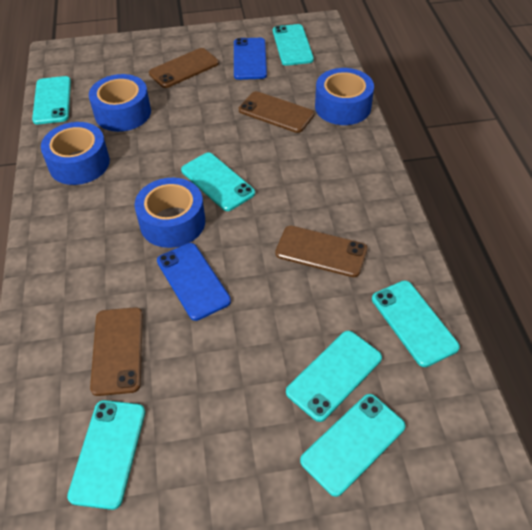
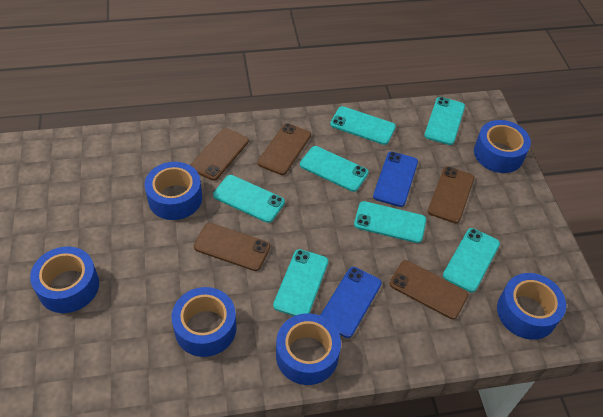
blue tape: [41,122,110,185] [89,74,151,132] [134,178,205,248] [315,68,374,125] = 4 -> [30,247,99,313] [145,162,202,220] [171,287,237,357] [276,313,341,385] [474,120,531,173] [497,273,566,340] = 6
brown phone: [90,307,143,396] [149,48,219,88] [239,91,314,133] [275,226,368,277] = 4 -> [190,128,249,181] [194,223,270,271] [258,123,311,175] [389,260,468,319] [428,166,474,223] = 5

